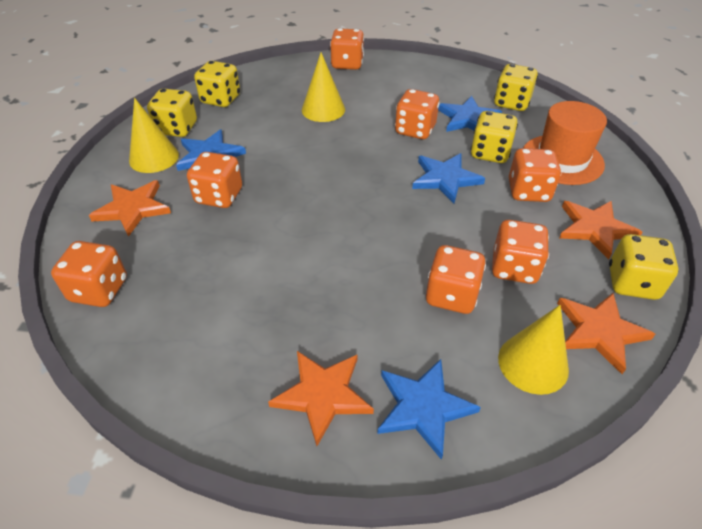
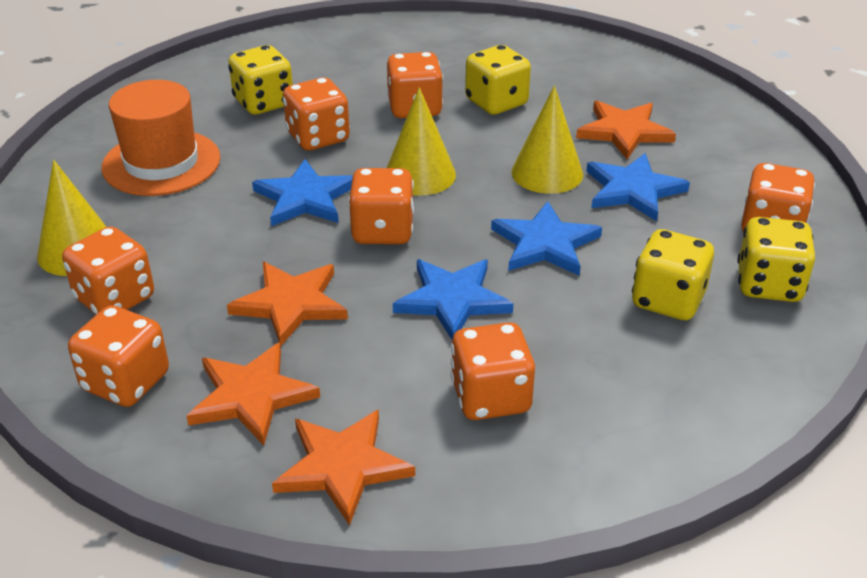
yellow dice: [147,88,197,137] [194,61,240,107] [470,111,518,163] [494,64,538,111] [609,234,678,300] = 5 -> [228,45,293,115] [465,45,531,115] [632,229,714,320] [737,217,815,302] = 4

